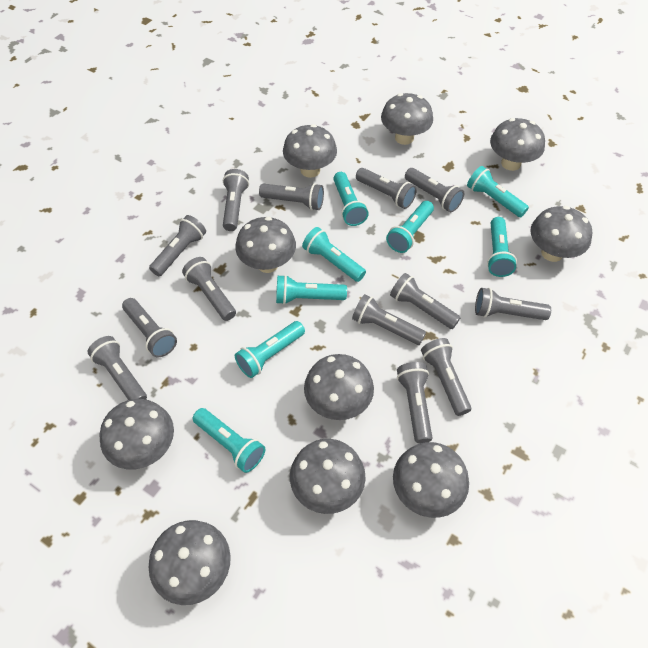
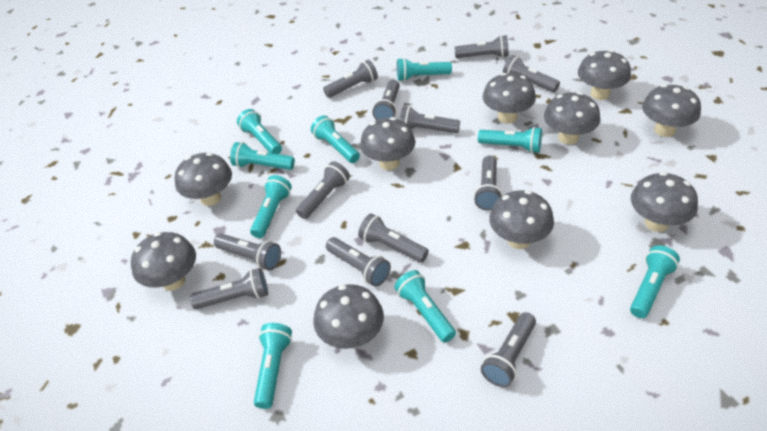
grey flashlight: [88,336,147,400] [122,298,177,357] [149,215,206,276] [182,257,236,321] [223,169,249,231] [259,183,324,210] [352,294,426,345] [356,168,417,209] [390,273,461,329] [397,362,432,444] [405,168,464,212] [421,338,471,416] [475,288,551,320] = 13 -> [190,268,268,309] [214,233,281,270] [296,161,350,219] [323,60,378,98] [326,237,391,287] [358,214,429,263] [372,79,400,120] [400,106,460,133] [454,35,509,58] [474,155,503,211] [481,312,536,387] [503,55,560,92] = 12
turquoise flashlight: [193,408,265,473] [235,321,305,378] [276,275,347,305] [302,227,366,282] [333,172,369,226] [386,201,434,253] [467,166,529,217] [487,217,517,277] = 8 -> [230,142,295,170] [237,109,282,154] [250,175,292,238] [254,323,292,409] [311,115,360,163] [394,270,456,343] [397,58,452,81] [478,127,542,153] [630,245,680,318] = 9

